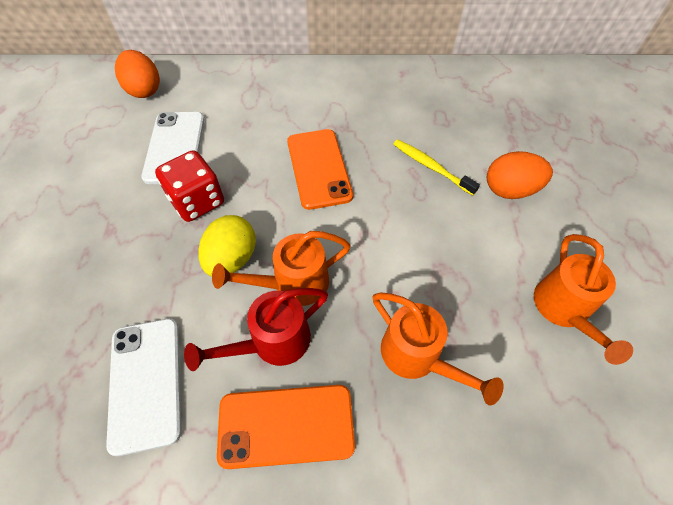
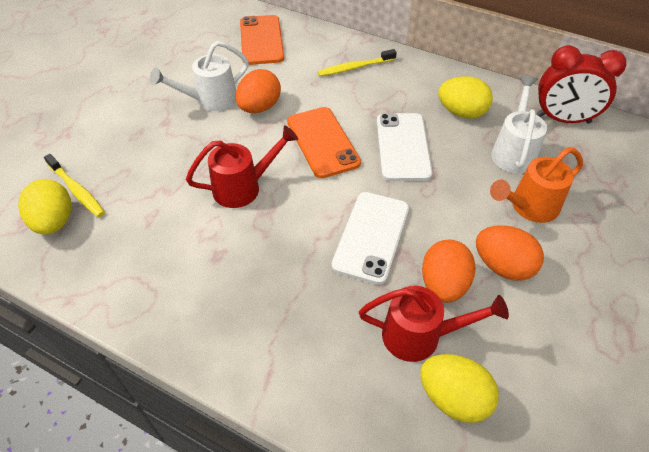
orange egg: [115,50,160,98] [487,151,553,199] = 2 -> [235,69,281,113] [422,240,475,303] [476,225,544,281] = 3
orange watering can: [212,231,351,306] [372,293,504,406] [534,234,633,365] = 3 -> [490,147,583,223] = 1
red clock: none = 0 -> [536,45,626,123] = 1
red dice: [155,150,224,222] = 1 -> none = 0
red watering can: [184,288,328,371] = 1 -> [186,125,298,208] [359,286,509,362] = 2
white watering can: none = 0 -> [150,41,249,111] [491,76,547,173] = 2
yellow egg: [198,215,256,276] = 1 -> [18,179,71,235] [420,354,499,423] [438,76,493,119] = 3
yellow toothbrush: [393,139,480,196] = 1 -> [44,154,105,217] [318,49,397,76] = 2

